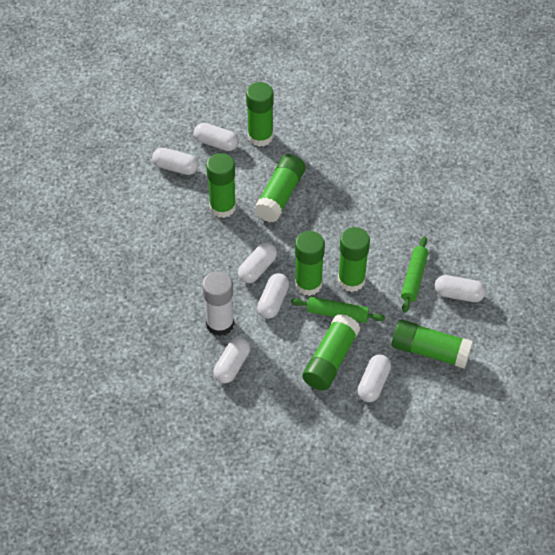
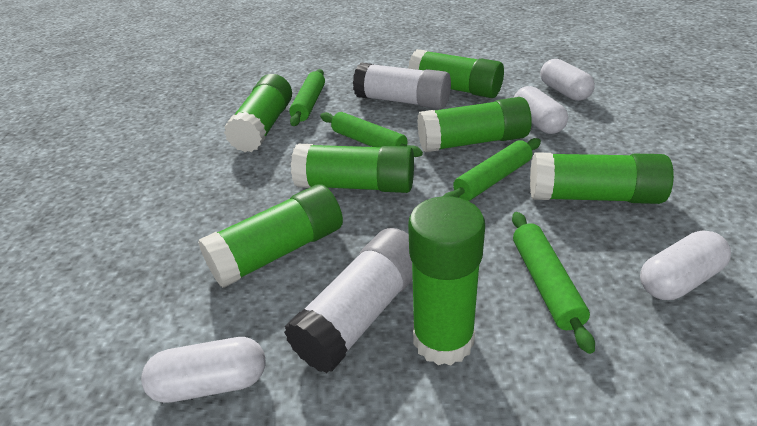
green rolling pin: [291,297,385,323] [401,236,429,313] = 2 -> [289,69,325,126] [320,112,423,157] [443,138,541,201] [512,212,595,354] = 4
white capsule: [152,148,198,175] [194,123,239,151] [213,337,250,383] [238,242,277,283] [257,273,289,319] [357,354,391,402] [434,275,486,302] = 7 -> [141,337,266,403] [514,86,568,134] [540,59,595,101] [640,230,731,300] = 4
white glue stick: [202,271,234,336] = 1 -> [284,228,413,373] [353,63,451,109] = 2

